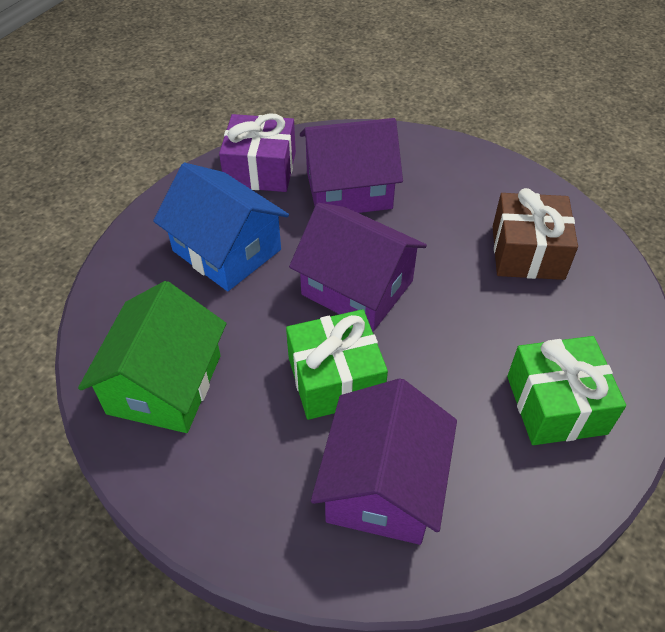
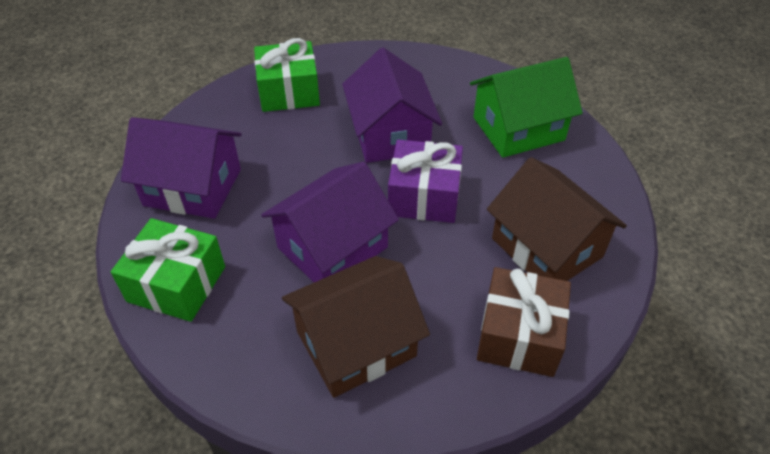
blue house: [153,163,289,291] = 1 -> none = 0
brown house: none = 0 -> [282,256,430,398] [487,157,627,281] = 2

